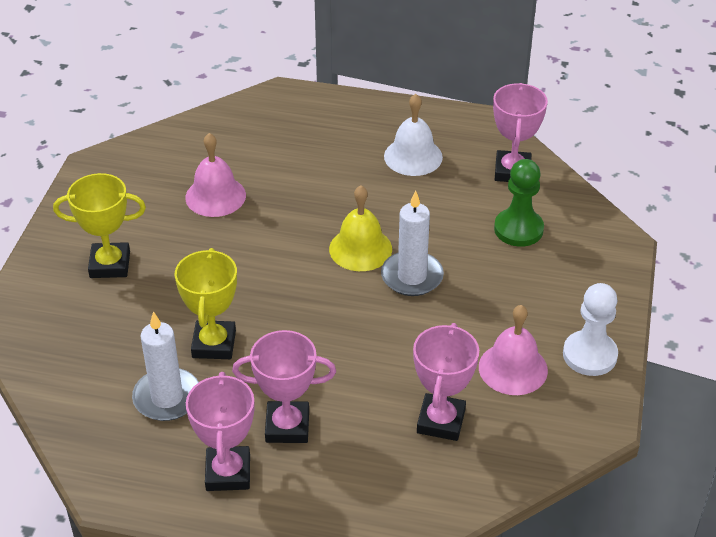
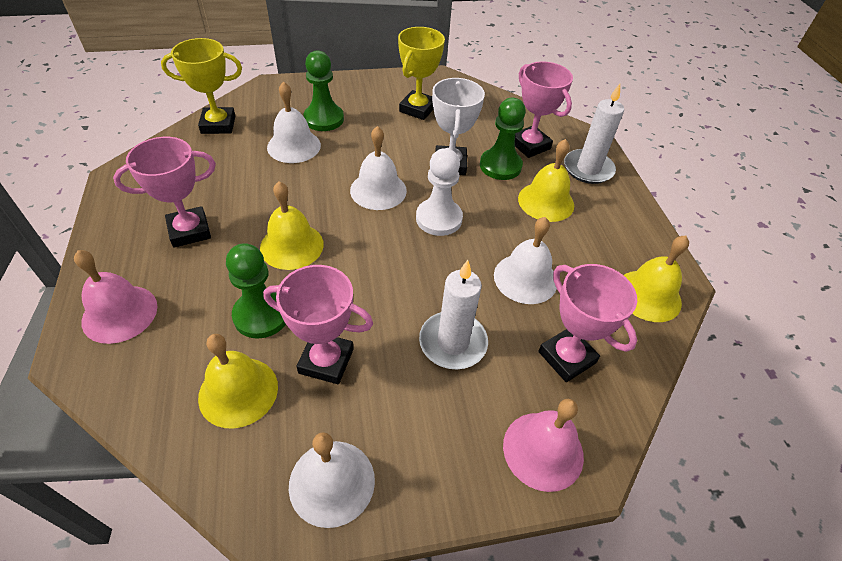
green pawn: [494,159,544,247] = 1 -> [226,243,286,339] [303,50,344,131] [480,98,526,180] = 3
white bell: [384,94,443,176] = 1 -> [267,81,321,163] [289,432,375,528] [350,126,407,210] [494,217,557,304] = 4
white trophy: none = 0 -> [432,78,485,175] = 1
yellow bell: [329,185,392,271] = 1 -> [198,334,278,429] [260,181,324,270] [518,139,574,222] [624,236,689,322] = 4

